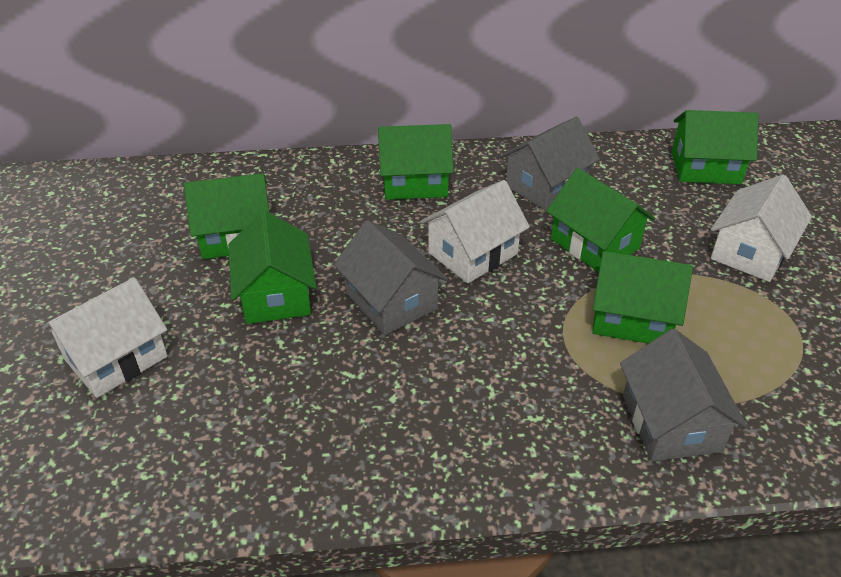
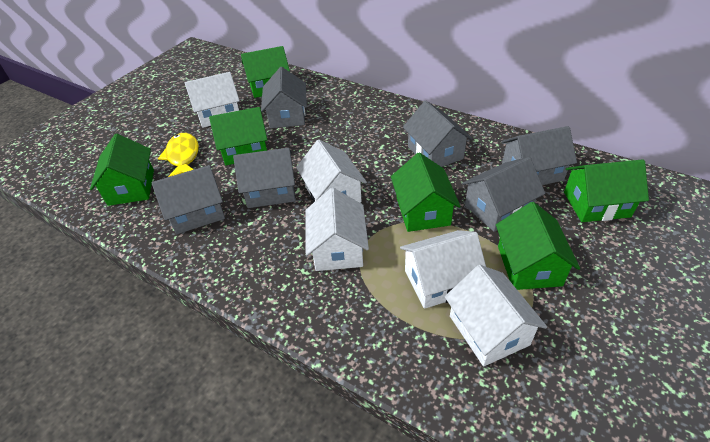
grey house: [334,220,448,335] [500,117,600,211] [620,329,747,462] = 3 -> [152,165,225,234] [233,148,295,208] [261,67,307,128] [403,101,473,167] [462,157,545,232] [501,126,577,185] = 6
white house: [42,277,167,398] [420,180,530,283] [711,175,812,282] = 3 -> [185,72,240,128] [296,140,367,203] [305,188,369,271] [400,230,486,309] [445,265,547,366] = 5
yellow fish: none = 0 -> [158,133,199,177] = 1

